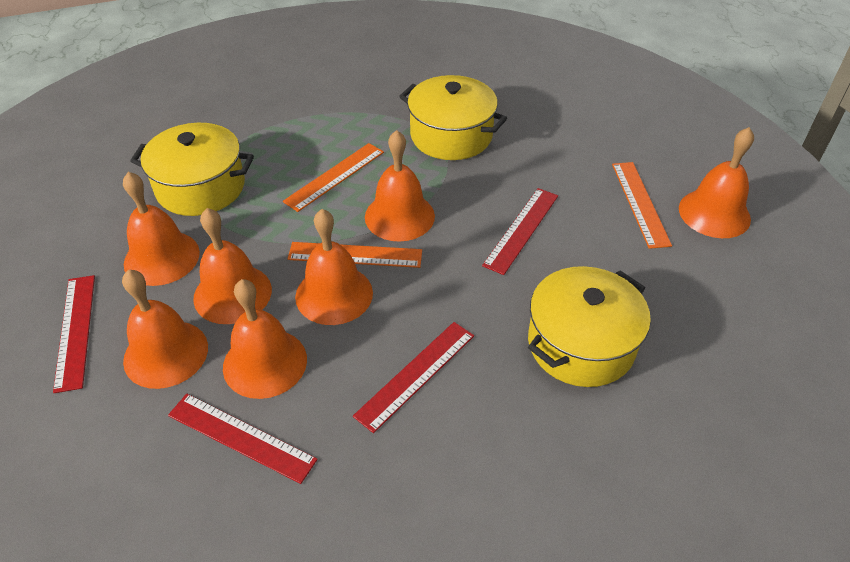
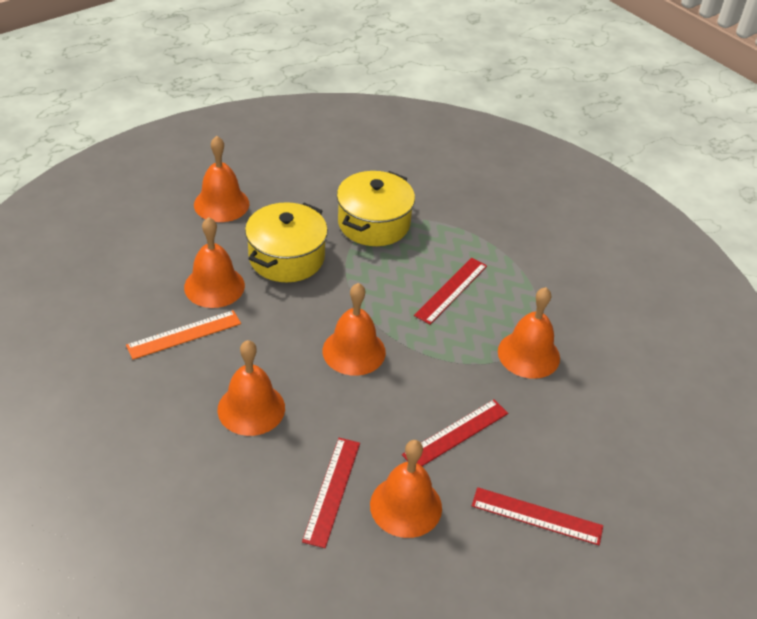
orange bell: [122,270,208,389] [123,172,200,286] [193,208,272,324] [223,279,307,399] [295,209,373,325] [365,130,435,242] [679,127,754,238] = 7 -> [184,217,245,308] [194,136,249,222] [218,340,285,436] [323,283,386,376] [370,440,442,538] [498,287,560,379] = 6
orange ruler: [283,143,384,212] [288,242,422,268] [612,162,672,249] = 3 -> [126,310,241,359] = 1
yellow pot: [130,123,254,216] [399,75,507,160] [528,266,651,387] = 3 -> [245,202,328,282] [337,171,415,246] = 2

